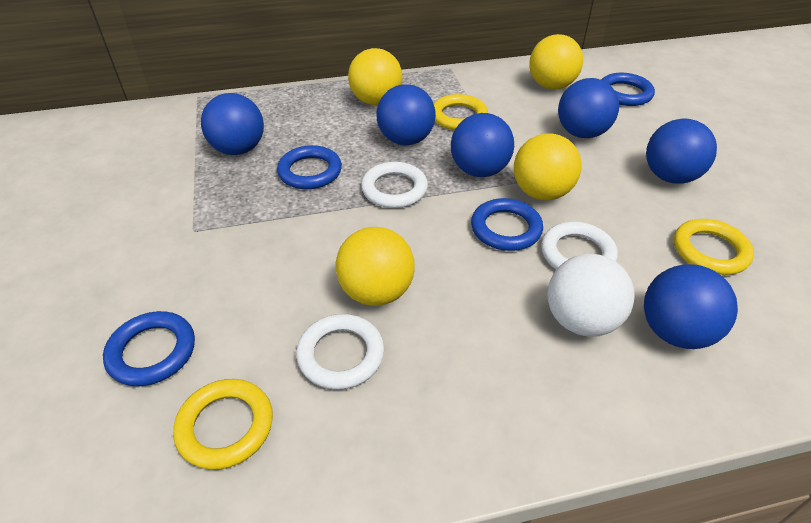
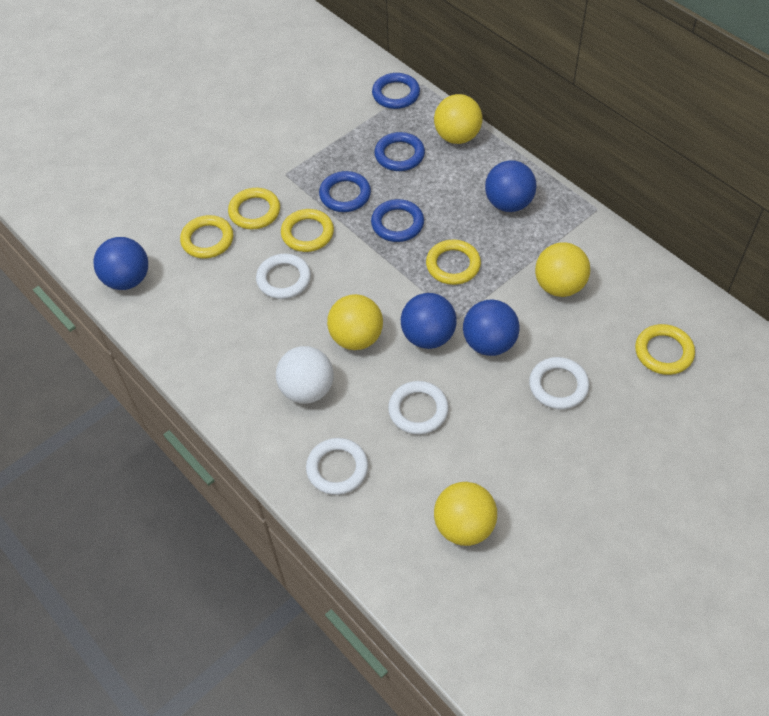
blue ball: [201,93,264,155] [377,84,436,145] [451,113,514,177] [558,78,619,138] [644,264,738,349] [646,119,717,184] = 6 -> [93,237,148,290] [401,293,457,349] [463,299,520,356] [485,160,536,212] = 4
white ring: [296,314,384,390] [361,162,428,208] [541,222,618,269] = 3 -> [256,253,311,299] [306,438,368,495] [388,381,449,435] [529,357,590,410] = 4
yellow ring: [173,379,273,470] [434,94,488,130] [674,219,754,275] = 3 -> [180,215,233,259] [228,188,280,229] [281,209,334,252] [426,240,481,285] [635,324,695,375] = 5

